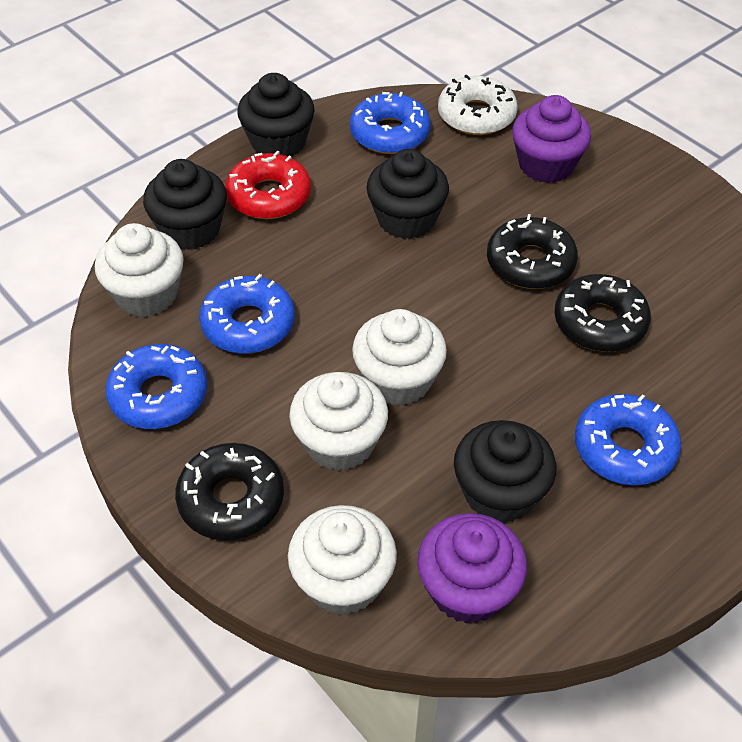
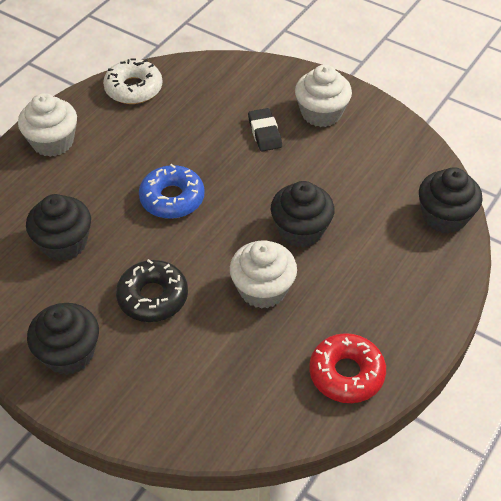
black donut: [175,443,284,540] [487,214,578,289] [554,274,651,352] = 3 -> [116,259,188,322] = 1
black eraser: none = 0 -> [248,108,282,151] = 1
blue donut: [106,344,207,429] [199,274,295,354] [350,92,430,154] [575,394,681,485] = 4 -> [139,164,205,219] = 1
purple cupcake: [417,513,527,624] [512,95,591,183] = 2 -> none = 0
white cupcake: [95,223,184,317] [288,505,397,615] [289,372,388,471] [352,309,447,406] = 4 -> [18,93,77,157] [230,240,297,309] [295,65,352,127] = 3

